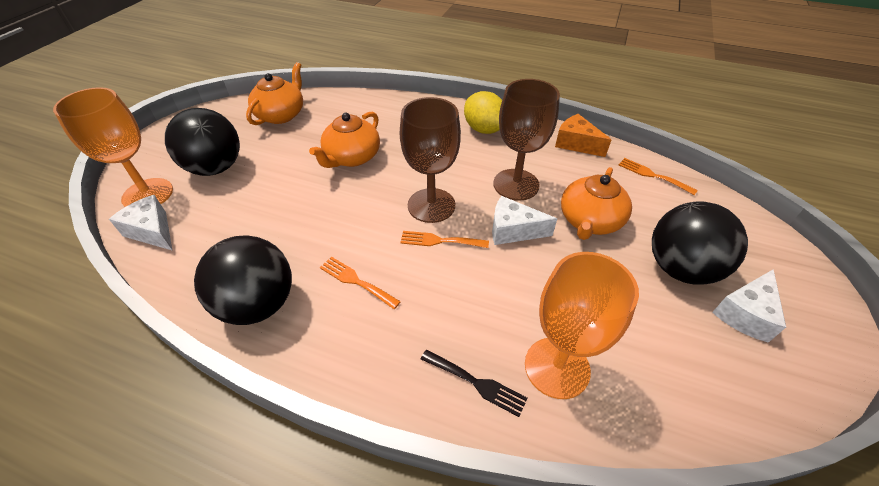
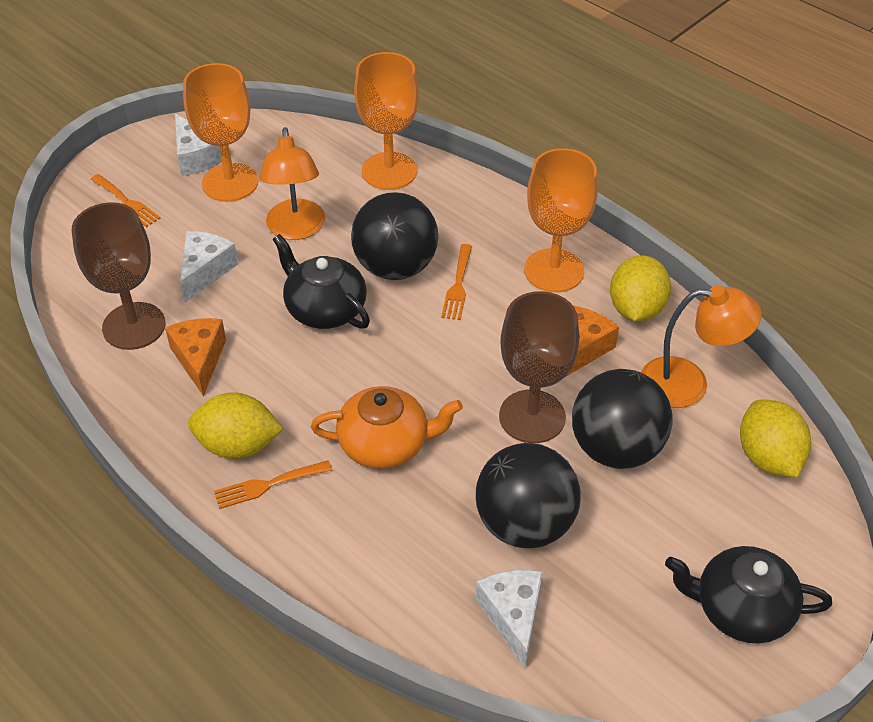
black fork: [421,350,527,417] = 1 -> none = 0
black teapot: none = 0 -> [273,234,370,329] [665,546,832,644] = 2
orange cheese: [555,114,611,157] = 1 -> [165,318,226,397] [564,306,619,378] = 2
orange goblet: [53,87,173,207] [525,252,639,399] = 2 -> [183,63,258,202] [354,52,419,190] [524,148,598,292] = 3
orange lamp: none = 0 -> [259,127,325,240] [641,285,762,408] = 2
orange teapot: [246,62,303,125] [309,112,380,168] [561,167,632,240] = 3 -> [311,386,463,469] = 1
yellow lemon: [464,91,502,134] = 1 -> [188,392,283,459] [610,255,671,322] [740,400,811,478] = 3

